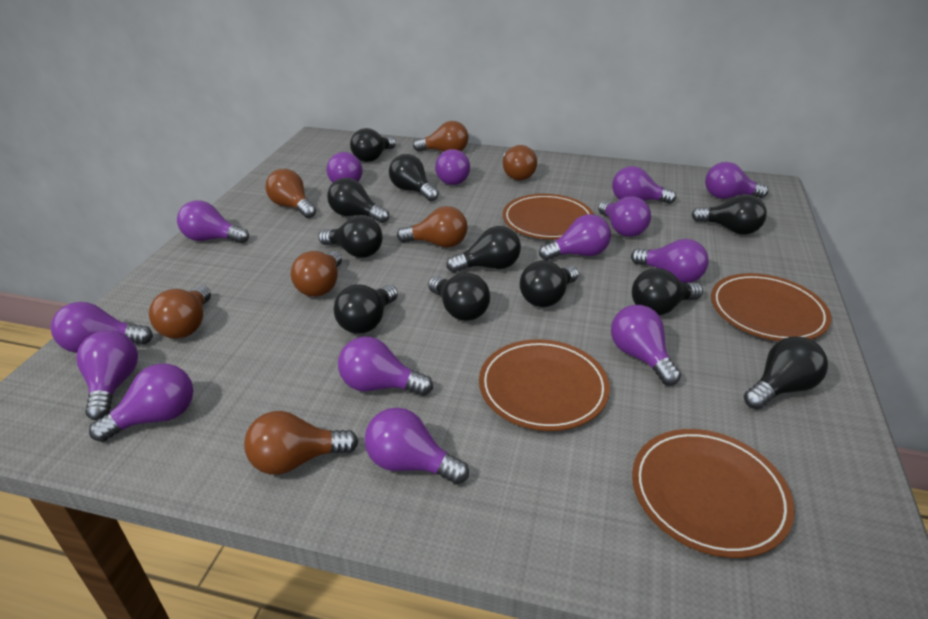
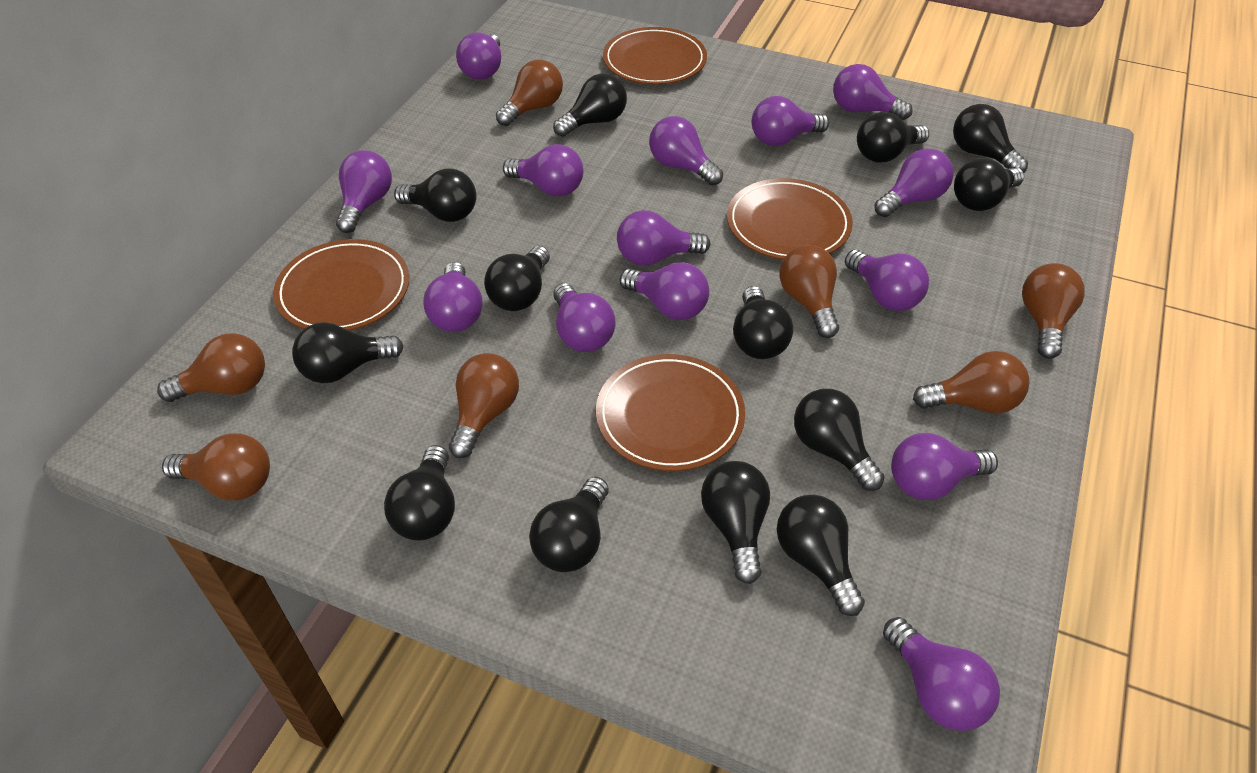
black light bulb: [318,216,383,258] [327,178,389,223] [334,284,398,334] [350,128,396,162] [389,154,439,201] [428,273,490,321] [446,226,521,272] [520,260,579,307] [632,268,703,316] [691,194,767,235] [744,336,828,409] = 11 -> [292,322,404,383] [384,445,455,541] [394,168,477,222] [484,246,550,311] [529,477,609,572] [553,73,627,137] [701,461,770,584] [733,286,793,359] [777,495,865,616] [794,389,885,491] [857,112,929,162] [953,104,1028,173] [954,158,1024,211] = 13

